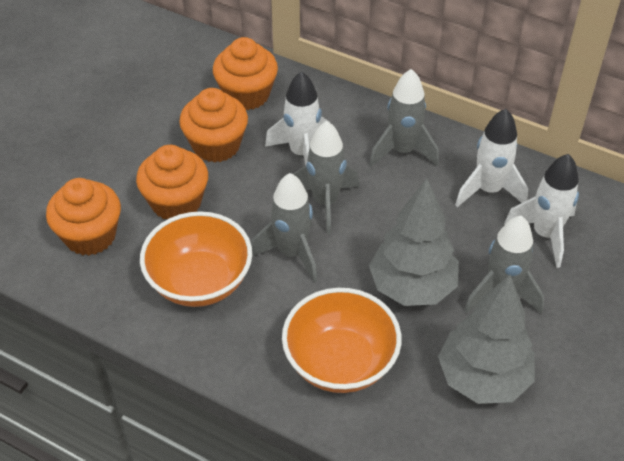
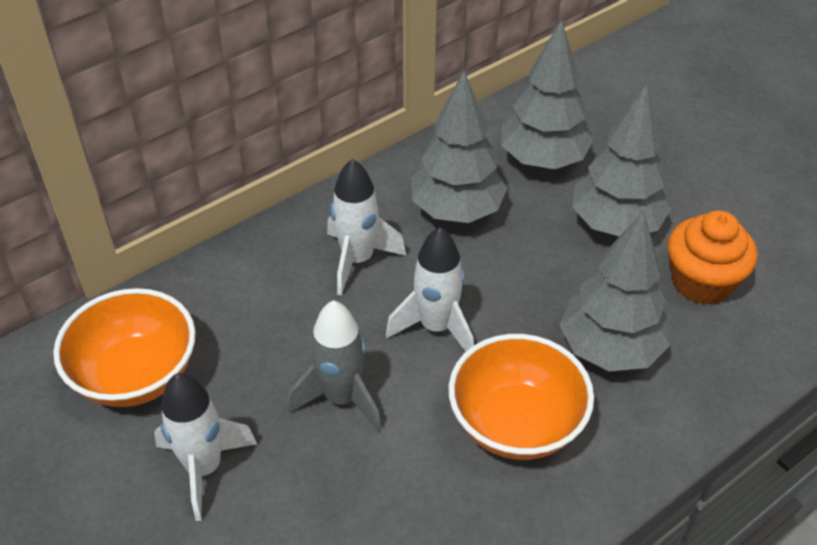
grey rocket: [251,173,317,282] [293,121,360,234] [369,69,439,167] [464,216,544,314] = 4 -> [288,300,382,433] = 1
grey tree: [369,178,459,306] [438,275,535,404] = 2 -> [412,71,507,223] [501,20,593,169] [559,211,670,371] [572,84,671,237] = 4
orange cupcake: [46,178,121,256] [136,145,208,219] [179,88,248,163] [213,37,278,110] = 4 -> [668,210,758,305] = 1

